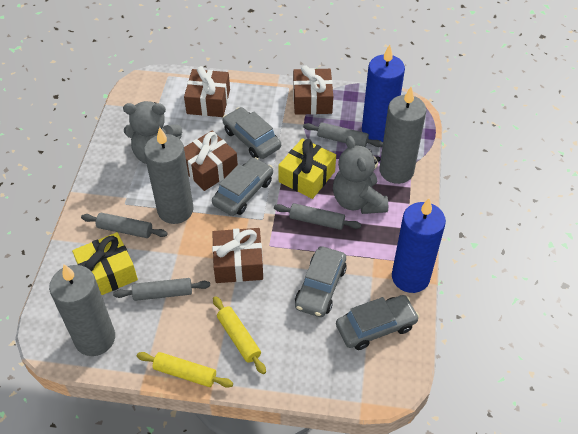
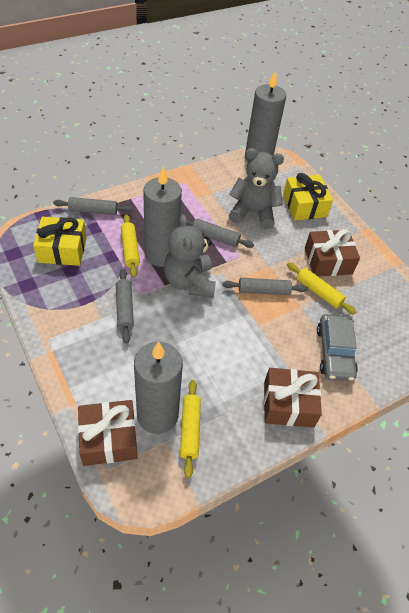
blue candle: [362,45,405,142] [392,198,446,293] = 2 -> none = 0
brown gift: [184,66,230,117] [184,131,238,191] [212,228,263,283] [293,65,333,115] = 4 -> [78,400,138,466] [264,368,322,428] [305,229,360,277] = 3
grey car: [212,157,273,216] [223,107,281,159] [295,246,347,317] [336,295,419,350] = 4 -> [317,314,358,382] = 1
yellow rolling pin: [137,352,233,388] [213,296,266,374] = 2 -> [121,215,140,277] [180,380,201,478] [287,263,356,315] = 3

